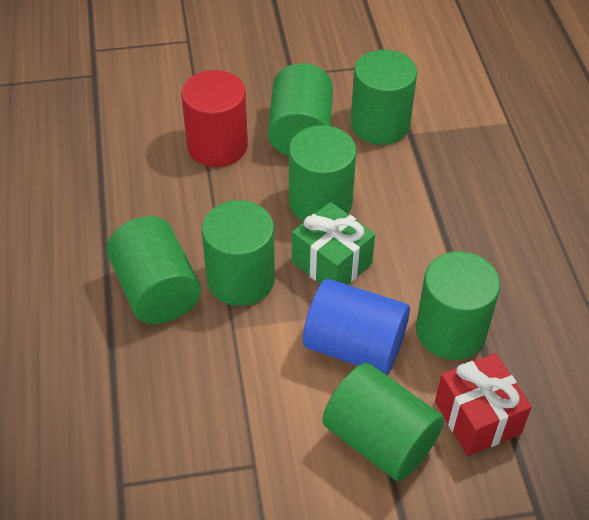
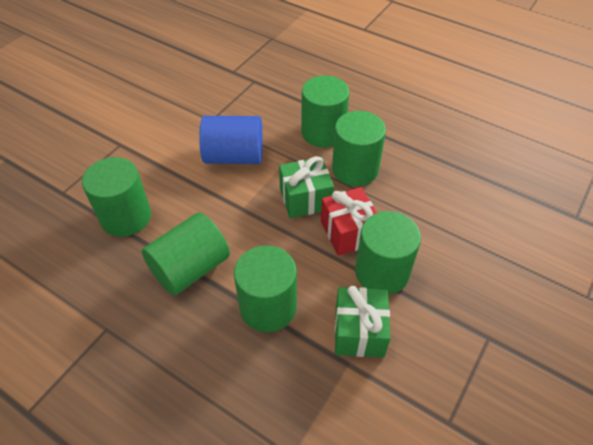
green cylinder: [107,216,201,324] [202,200,275,306] [268,63,333,156] [289,125,357,222] [322,363,444,481] [351,50,417,145] [416,251,500,360] = 7 -> [82,157,151,237] [142,213,230,295] [234,245,297,332] [301,75,349,148] [332,111,386,186] [355,211,421,295] = 6
green gift: [292,202,375,285] = 1 -> [279,156,334,218] [335,286,391,358] = 2
red cylinder: [181,70,248,167] = 1 -> none = 0

